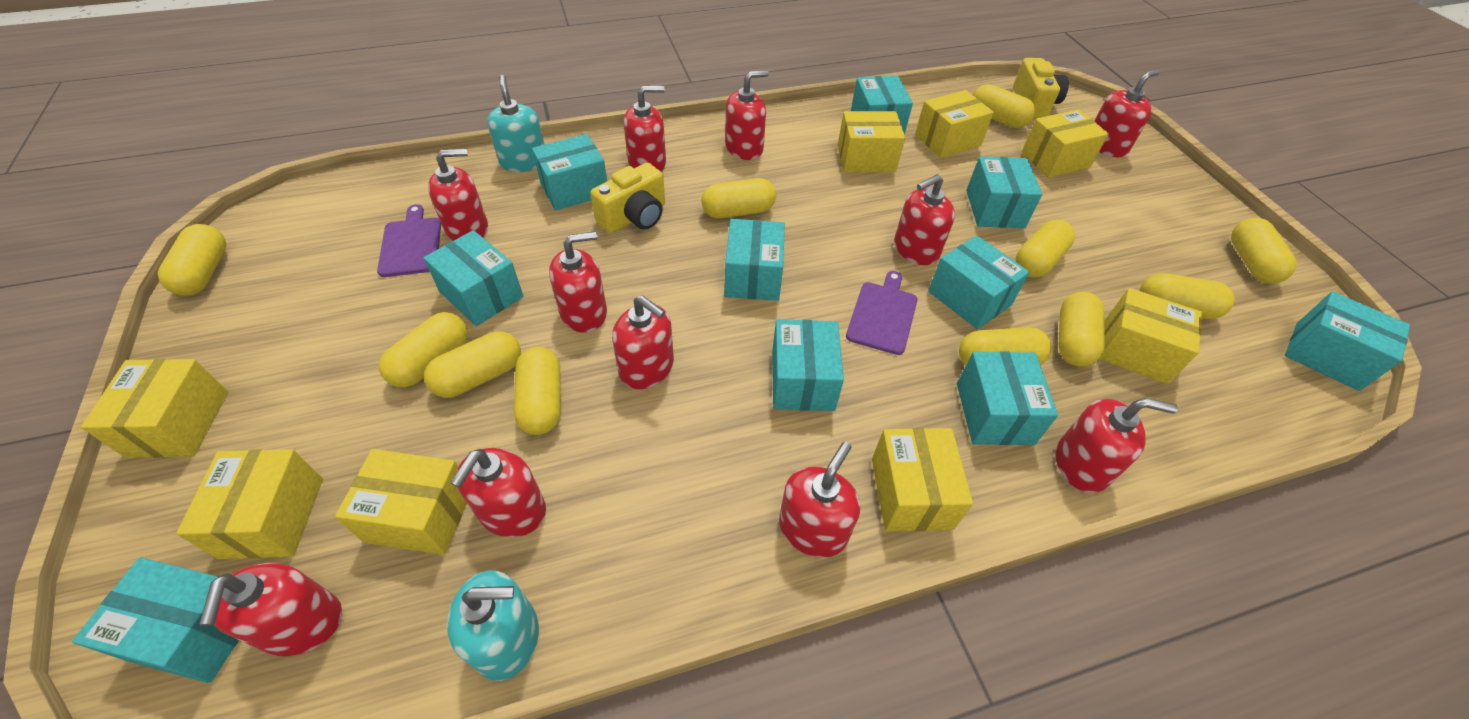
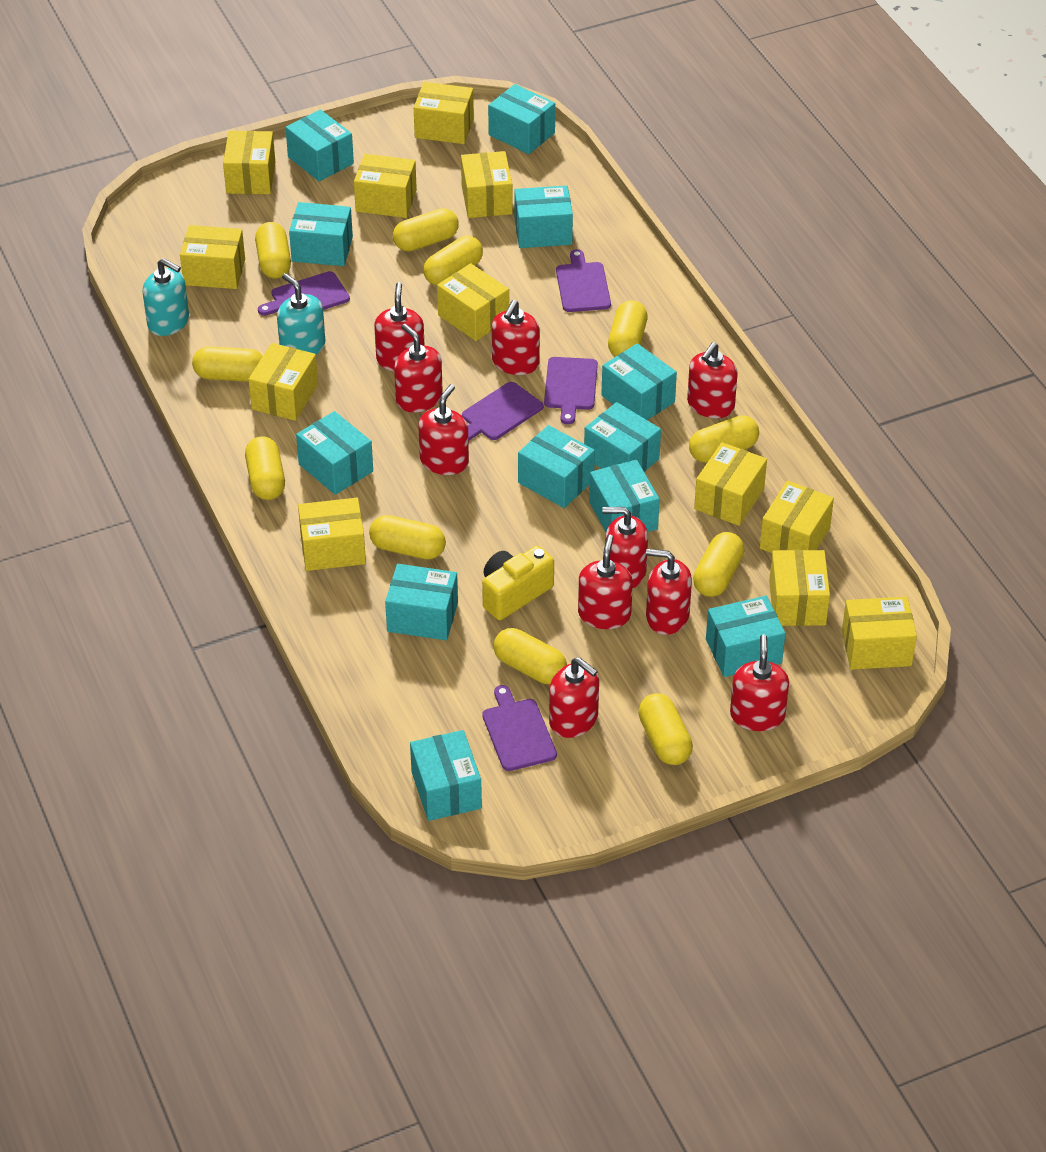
purple cutting board: [377,204,441,277] [846,271,918,355] = 2 -> [258,271,350,316] [462,382,543,441] [482,685,557,771] [544,357,598,425] [556,249,611,312] = 5
red soap dispenser: [199,563,342,656] [428,149,488,241] [450,448,546,537] [549,231,607,333] [612,295,674,389] [624,85,666,171] [725,70,769,160] [779,442,860,558] [894,174,955,265] [1056,398,1178,493] [1095,69,1160,157] = 11 -> [374,282,425,371] [394,324,443,412] [419,384,469,475] [492,300,540,375] [549,657,599,738] [578,535,633,629] [602,507,648,589] [646,549,692,635] [687,342,738,418] [730,634,789,731] = 10
turquoise box: [72,557,239,683] [423,230,524,326] [532,134,607,211] [725,219,785,301] [772,319,844,411] [851,76,913,135] [928,236,1030,329] [957,351,1058,445] [966,156,1042,228] [1285,291,1410,391] = 10 -> [285,109,354,181] [289,202,353,266] [296,411,373,495] [385,564,458,640] [410,730,482,821] [488,84,555,154] [514,186,573,248] [518,425,595,508] [584,402,661,472] [589,459,660,532] [601,343,677,420] [706,596,785,677] = 12
yellow box: [81,359,228,458] [176,449,323,559] [335,449,467,555] [838,111,905,172] [872,428,973,531] [915,90,994,158] [1021,109,1109,178] [1100,288,1202,384] = 8 -> [180,225,245,289] [223,131,275,194] [248,343,318,421] [298,498,366,571] [354,154,417,218] [414,82,474,144] [437,263,509,341] [461,151,513,218] [694,442,767,526] [760,481,834,553] [769,550,830,626] [842,597,917,670] = 12
yellow camera: [590,162,665,233] [1013,58,1069,119] = 2 -> [482,546,554,620] = 1

